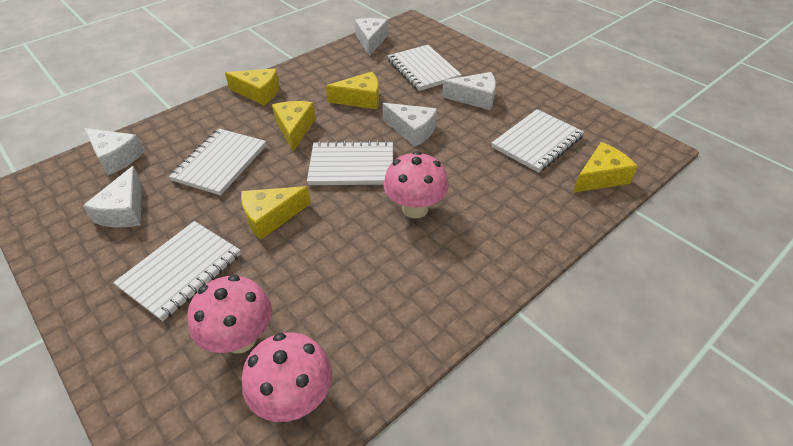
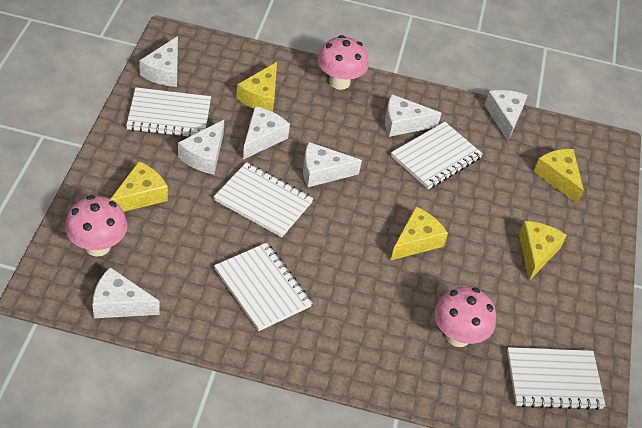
white cheese: [83,166,142,228] [84,128,144,175] [355,18,388,56] [382,103,437,147] [442,72,496,110] = 5 -> [93,267,159,318] [139,36,178,87] [178,120,224,174] [243,106,290,159] [303,142,362,187] [385,94,442,137] [485,90,528,141] = 7

